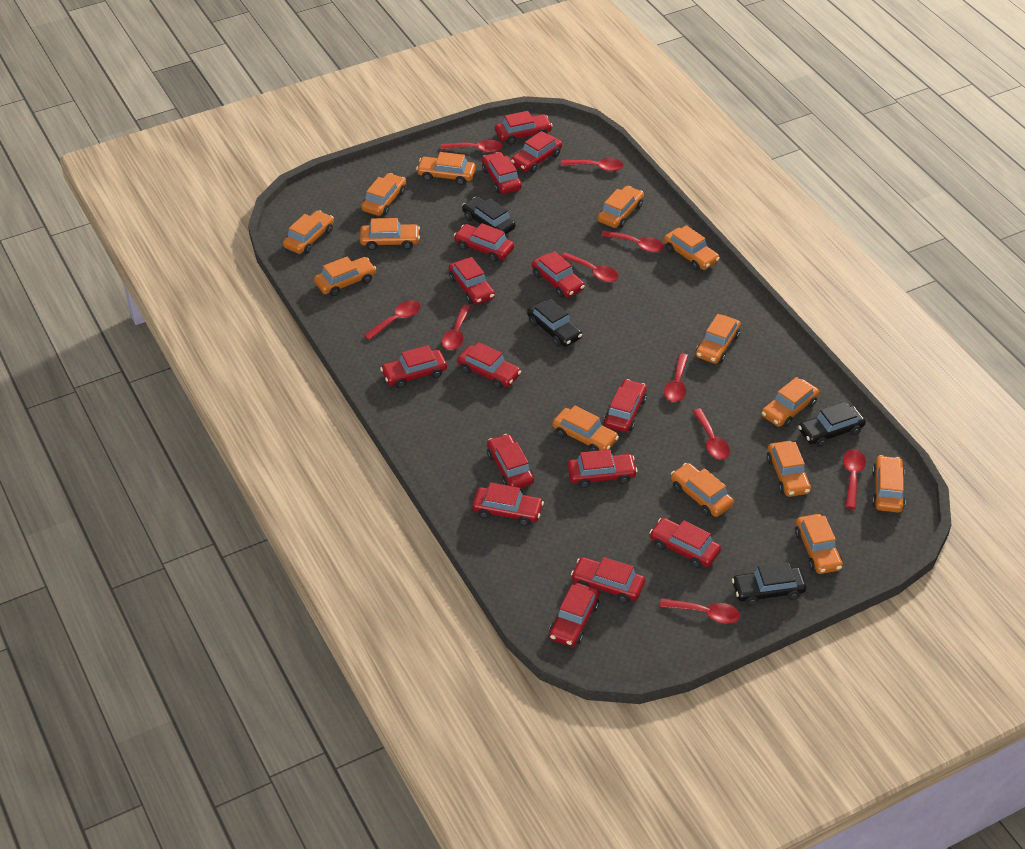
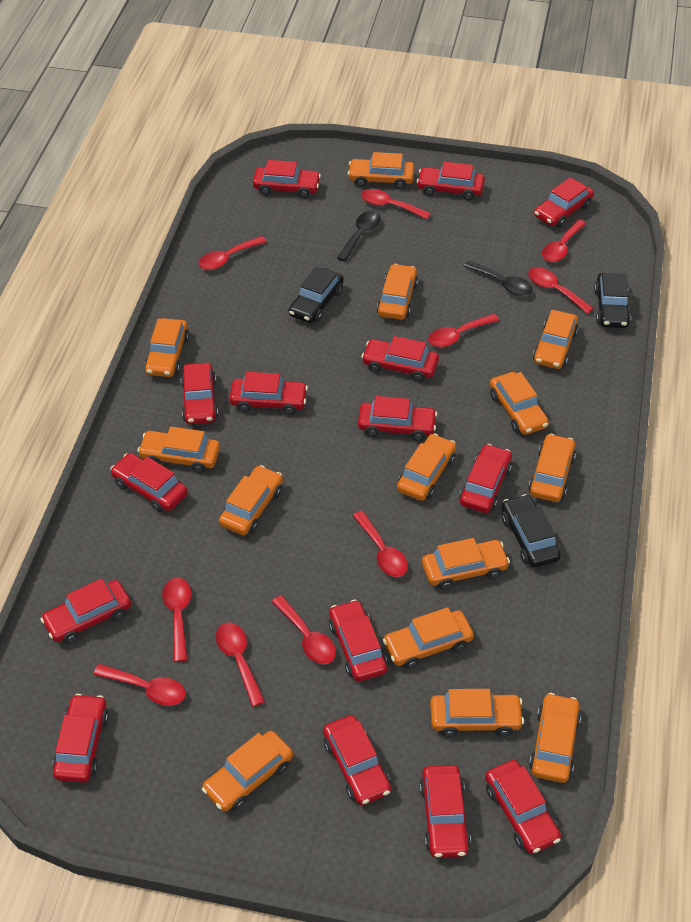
black car: [462,197,516,235] [527,299,582,347] [732,562,807,606] [798,402,866,447] = 4 -> [289,267,344,323] [502,494,561,568] [594,273,631,328] = 3
black spoon: none = 0 -> [337,211,381,262] [464,260,533,296] = 2

